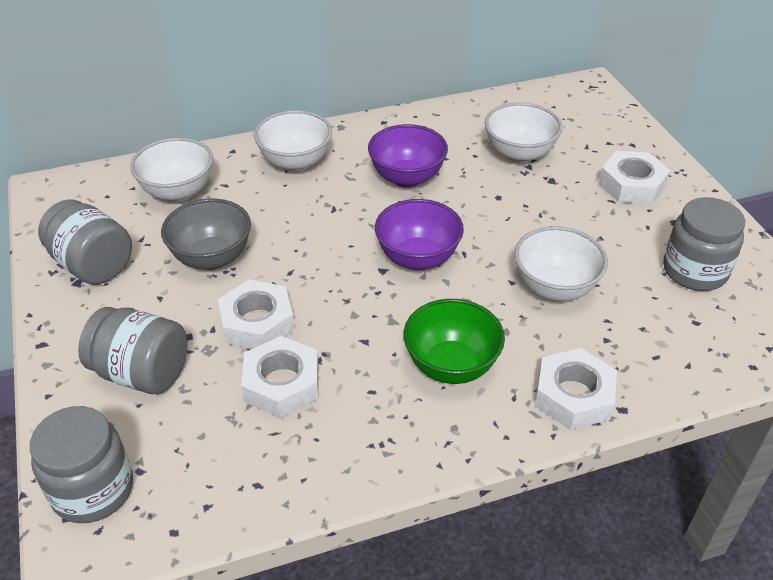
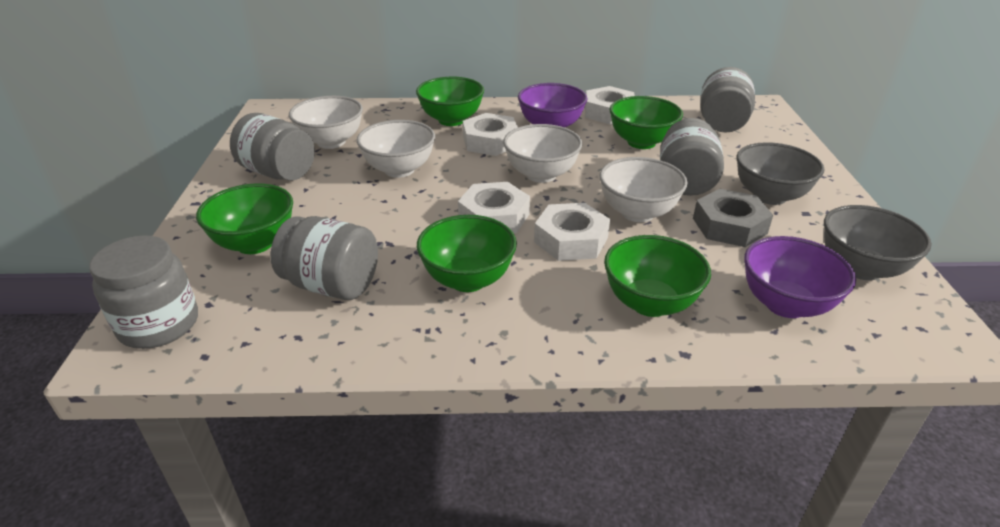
green bowl: [404,299,505,384] = 1 -> [196,183,293,254] [416,77,484,126] [417,215,517,292] [604,235,711,317] [609,96,683,149] = 5
grey bowl: [161,199,251,270] = 1 -> [736,142,825,205] [824,205,932,280] = 2
grey jar: [30,406,133,523] [38,200,132,284] [78,307,188,394] [663,197,745,291] = 4 -> [89,235,198,349] [230,113,315,181] [271,216,378,300] [660,118,724,196] [700,67,755,133] = 5
grey nut: none = 0 -> [693,189,773,247] = 1

